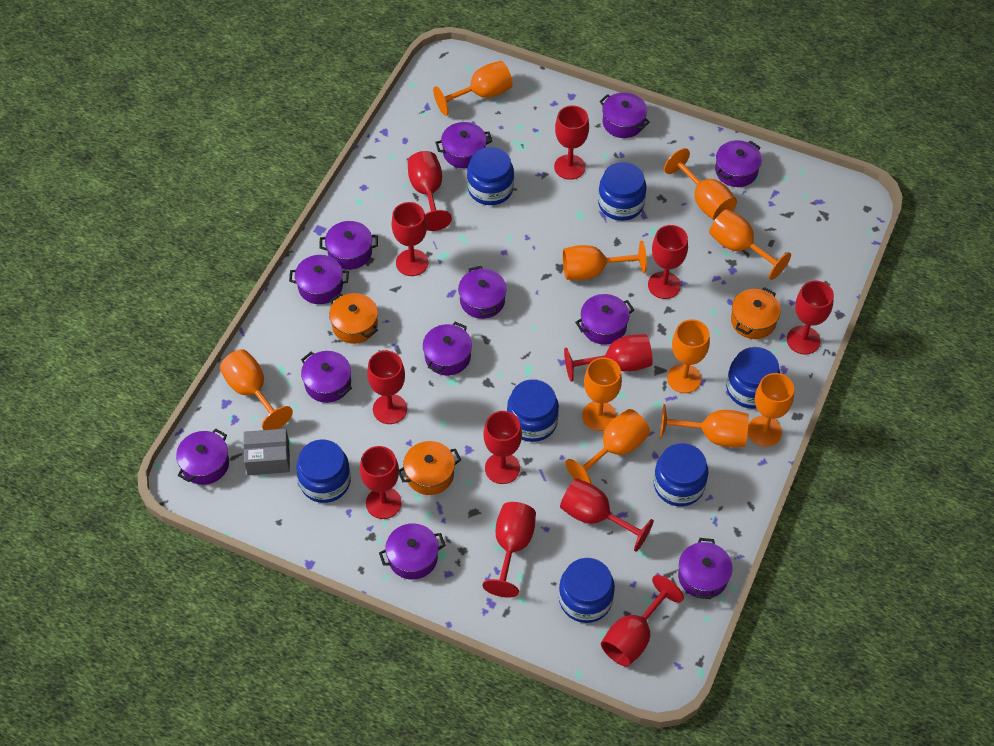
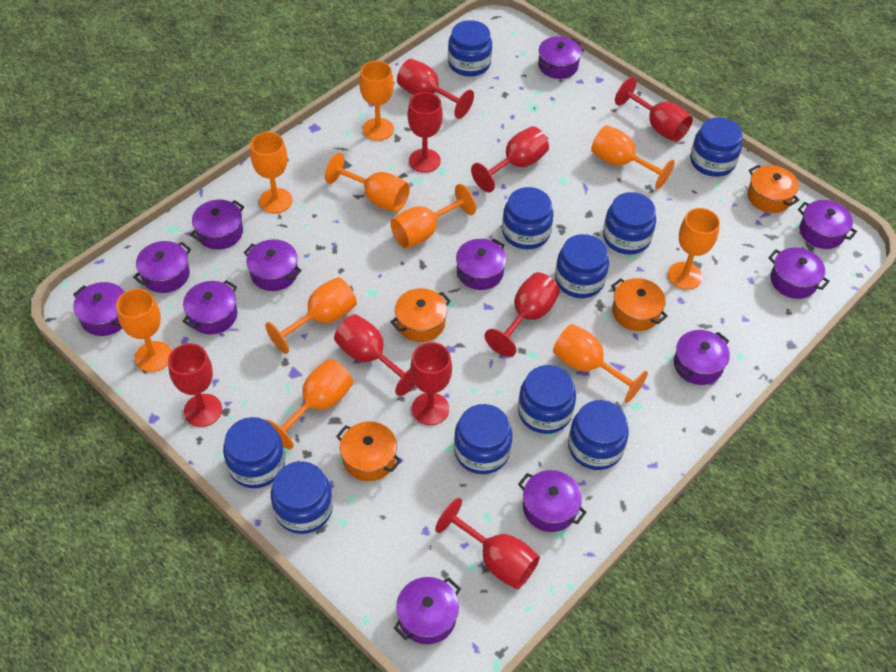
blue jar: [296,439,351,503] [467,147,514,205] [507,379,559,442] [559,558,615,623] [598,162,646,221] [654,443,708,506] [726,347,780,409] = 7 -> [223,417,285,488] [271,461,333,534] [448,20,492,77] [454,404,512,474] [502,187,553,249] [518,365,576,434] [555,234,609,298] [568,400,629,470] [603,192,656,255] [690,117,743,177] = 10
grey box: [244,429,290,475] = 1 -> none = 0
orange pot: [329,293,378,344] [399,441,461,495] [731,287,781,339] = 3 -> [336,421,402,481] [391,288,451,342] [611,278,668,331] [747,165,800,213] = 4
red goblet: [360,446,402,519] [367,351,407,424] [391,202,428,276] [408,151,452,231] [482,502,536,598] [484,411,522,484] [554,105,589,180] [560,478,654,552] [564,334,653,382] [601,575,684,667] [648,225,688,299] [787,281,834,355] = 12 -> [168,343,222,427] [334,314,415,396] [397,59,474,119] [407,92,443,173] [410,342,452,425] [435,498,540,590] [471,126,549,192] [484,272,560,357] [615,77,693,142] = 9

